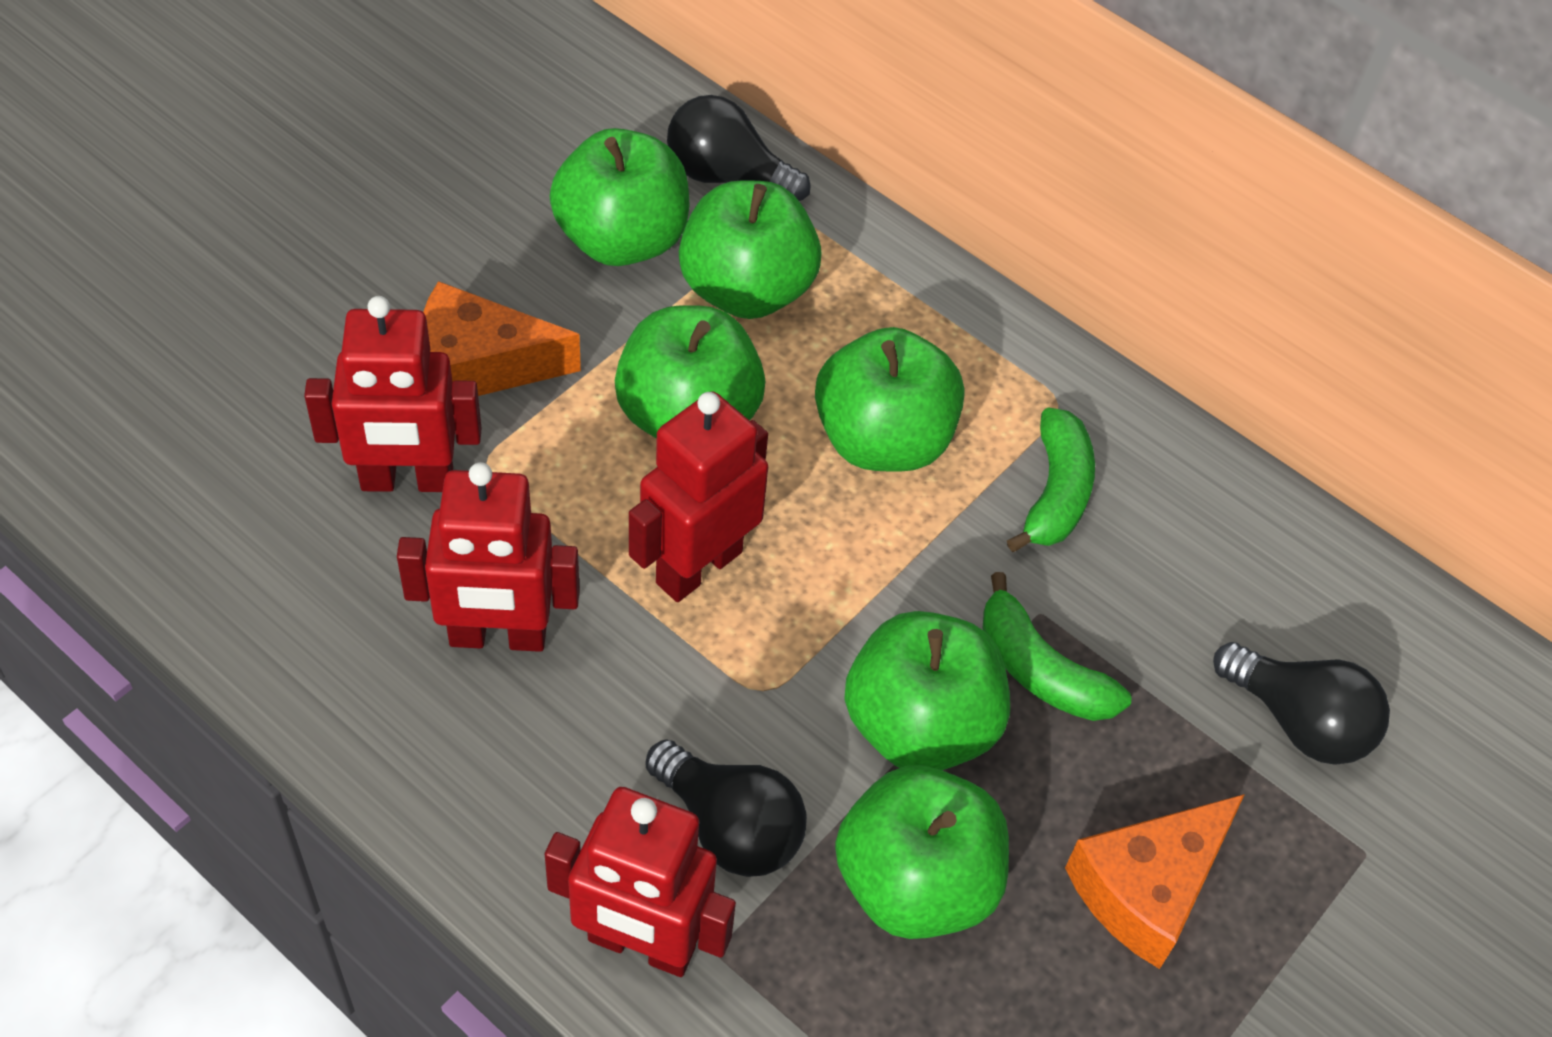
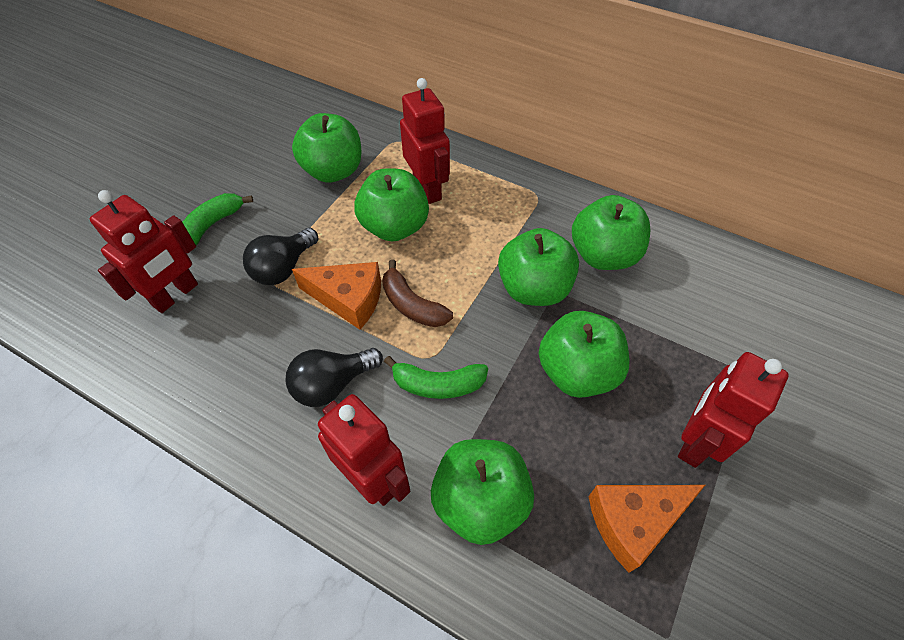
black light bulb: [645,739,807,877] [667,95,811,201] [1213,642,1390,765] = 3 -> [243,228,319,285] [286,348,383,407] = 2
brown banana: none = 0 -> [382,260,453,327] = 1

